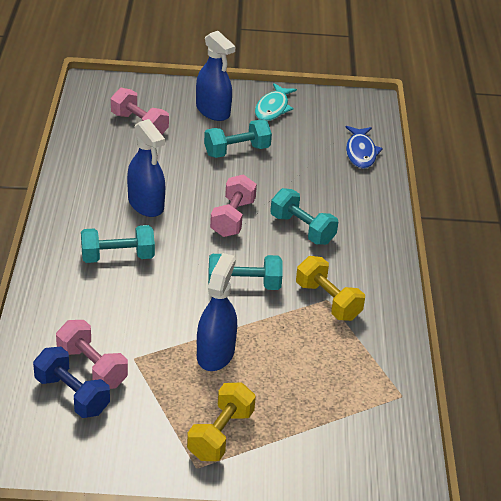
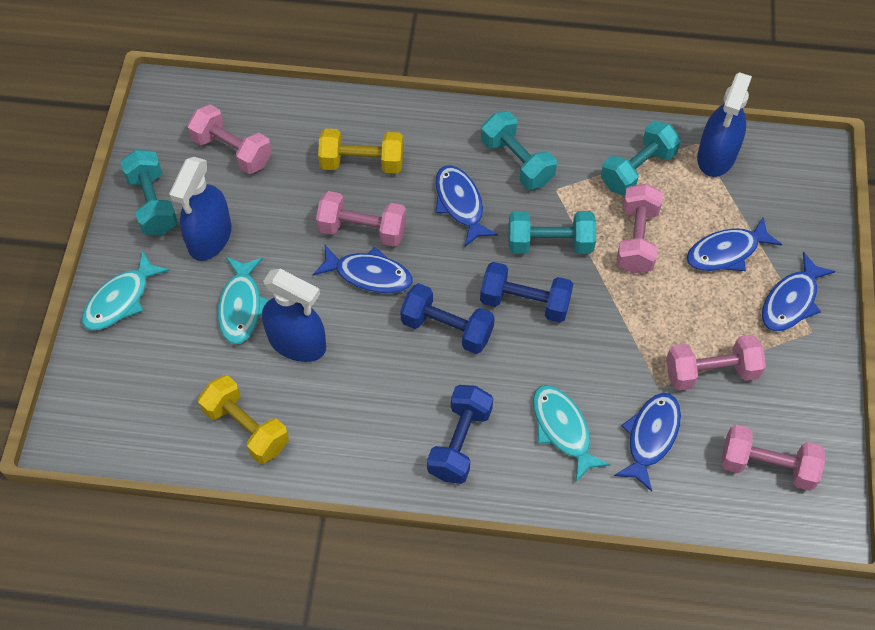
blue dumbbell: [33,347,110,418] = 1 -> [400,283,495,354] [427,385,493,484] [480,262,573,323] = 3
blue fish: [346,126,383,169] = 1 -> [313,245,413,293] [435,165,498,247] [614,393,681,492] [686,217,782,271] [762,252,836,332] = 5
pink dumbbell: [56,320,128,389] [111,88,169,134] [210,174,257,237] = 3 -> [187,104,272,174] [316,191,406,247] [616,184,663,273] [666,335,766,391] [722,425,825,491] = 5
turquoise fish: [255,83,297,121] = 1 -> [82,250,170,331] [218,257,269,344] [533,385,611,482] = 3

